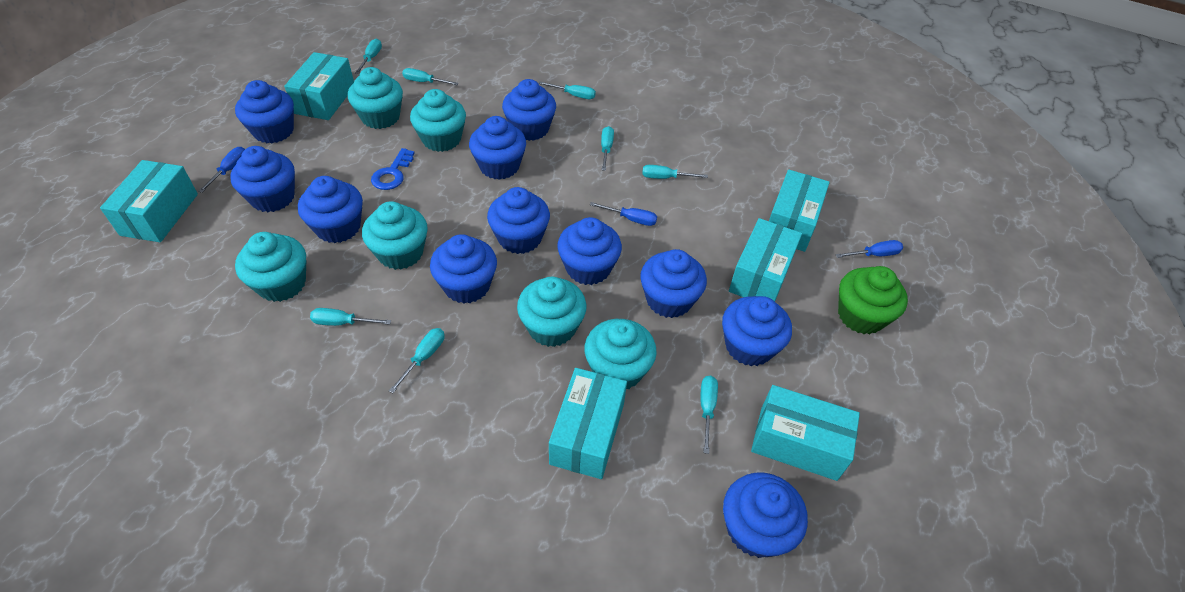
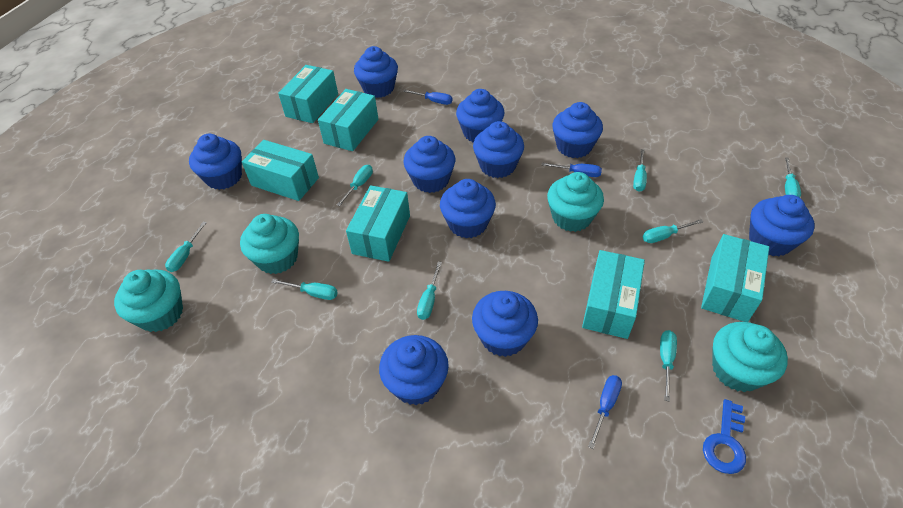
blue cupcake: [230,146,295,212] [235,80,294,143] [298,176,363,243] [430,234,497,303] [469,116,526,180] [487,187,550,254] [502,79,556,141] [557,217,622,285] [640,249,707,318] [722,296,792,366] [723,473,808,558] = 11 -> [189,134,242,190] [354,46,398,98] [379,335,449,405] [404,136,455,193] [440,179,496,238] [456,89,505,142] [472,291,538,357] [473,121,524,178] [552,102,603,158] [749,195,815,257] = 10
green cupcake: [838,266,908,334] = 1 -> none = 0
turquoise cupcake: [235,232,306,302] [348,67,403,129] [362,201,428,270] [410,89,466,152] [517,277,587,347] [584,319,657,389] = 6 -> [114,270,183,332] [240,214,299,274] [547,172,604,232] [712,322,788,392] = 4

